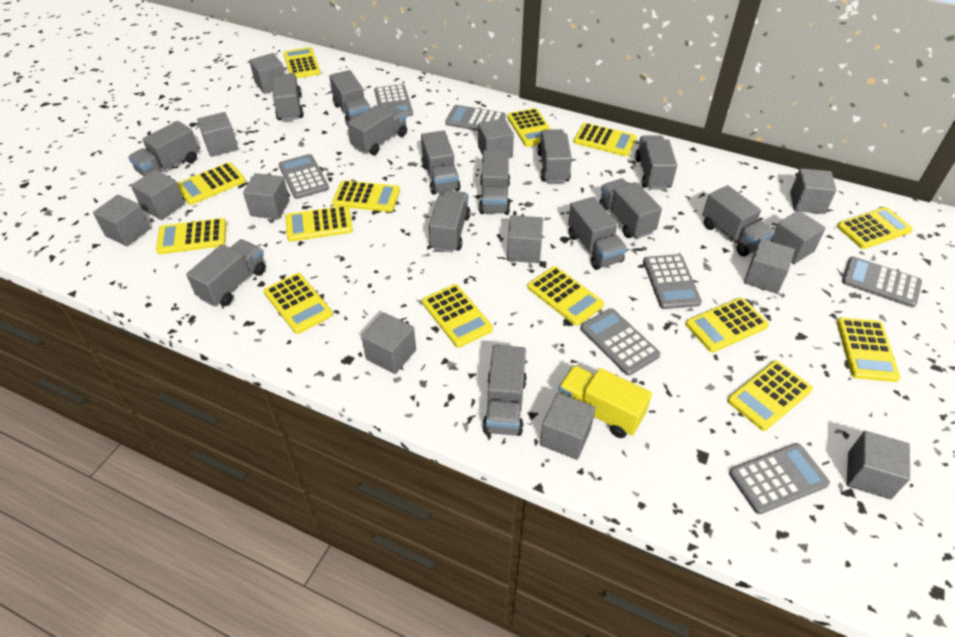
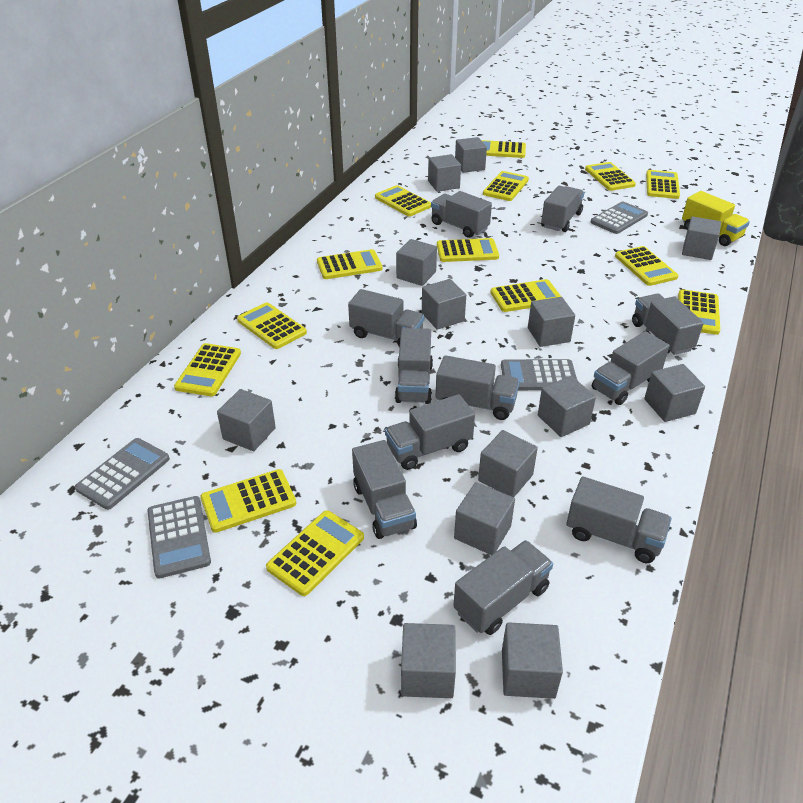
grey calculator: [279,154,329,199] [374,84,413,117] [445,105,506,131] [580,308,660,376] [643,254,702,309] [729,443,830,514] [842,256,922,307] = 7 -> [75,438,170,510] [147,496,211,578] [501,359,577,390] [590,201,648,234] = 4
grey truck: [128,121,199,176] [186,239,266,307] [272,73,304,121] [329,70,370,126] [347,105,407,155] [421,130,461,195] [429,190,470,252] [479,150,510,215] [483,345,527,436] [537,129,572,183] [568,197,627,270] [599,179,662,239] [635,135,677,189] [702,185,774,256] = 14 -> [348,289,424,347] [352,440,417,539] [385,394,475,470] [395,328,433,404] [431,191,492,238] [436,355,520,420] [453,540,553,635] [541,186,584,232] [566,476,672,563] [592,331,669,405] [632,293,704,355] = 11

